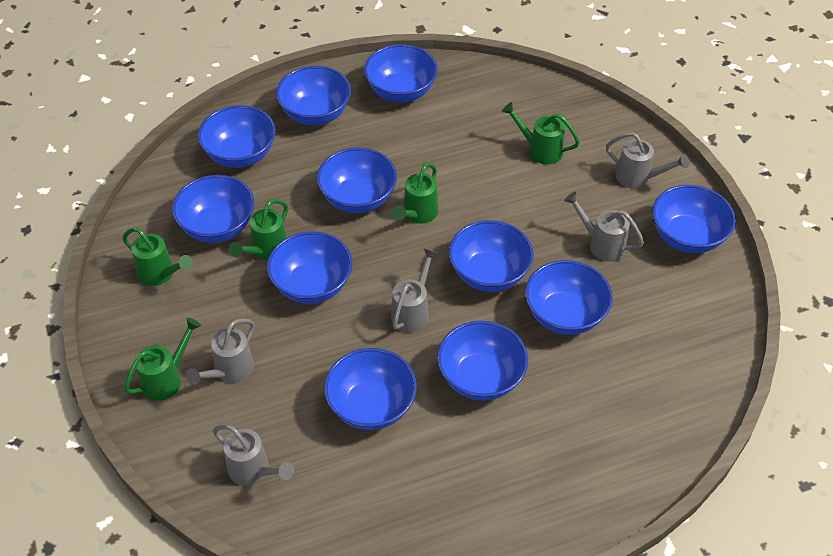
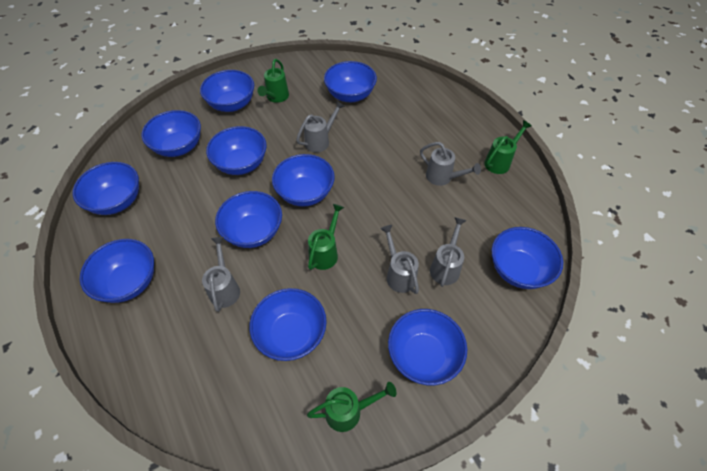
green watering can: [123,228,193,286] [124,318,201,401] [229,199,288,260] [392,163,438,224] [502,102,580,165] = 5 -> [257,59,289,103] [307,382,397,432] [308,204,344,270] [484,120,532,174] = 4

